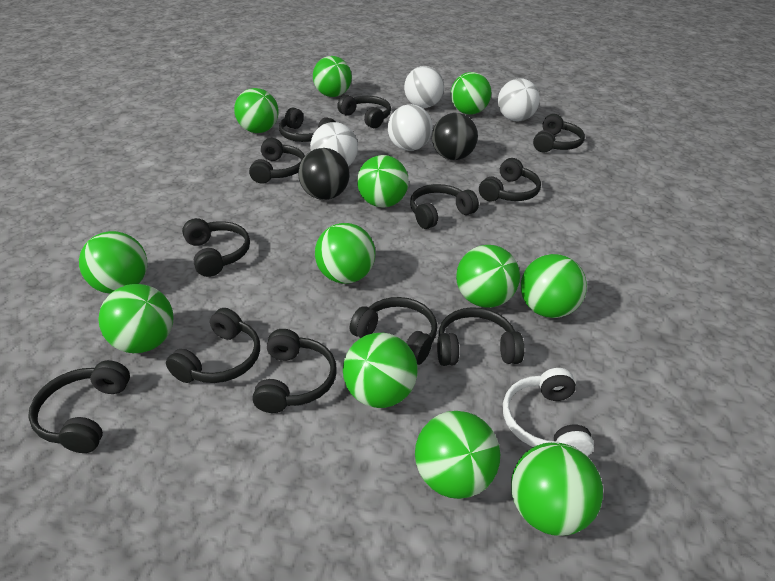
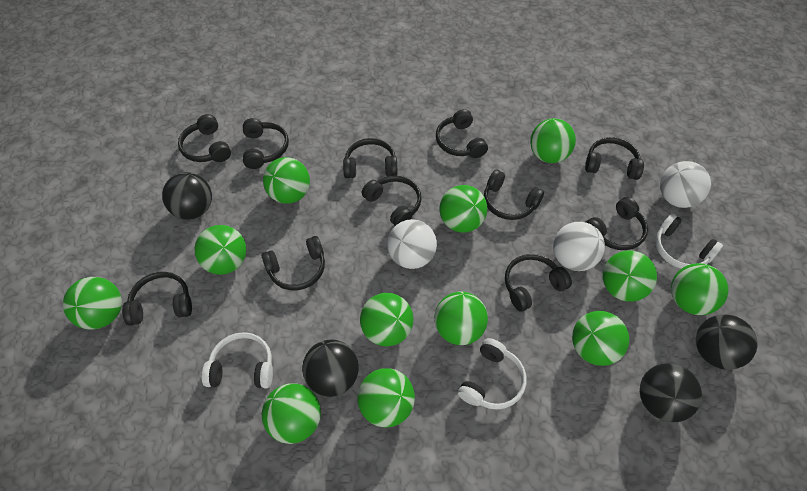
black ball: [298,148,350,200] [432,113,478,160] = 2 -> [162,172,212,220] [302,340,359,397] [640,363,702,422] [696,314,758,370] = 4
black headphones: [28,360,130,453] [166,308,260,383] [182,218,250,277] [249,138,305,184] [252,329,337,413] [279,108,336,142] [337,95,391,128] [350,297,437,365] [410,184,479,229] [437,307,524,366] [479,158,541,201] [533,114,585,153] = 12 -> [122,272,192,326] [178,114,231,162] [243,118,289,169] [262,236,325,290] [343,138,397,178] [362,175,422,226] [436,109,488,158] [484,170,544,220] [505,254,572,312] [585,137,644,180] [586,197,648,250] = 11
white ball: [310,122,358,166] [388,104,433,151] [404,66,444,108] [498,78,540,121] = 4 -> [387,219,437,269] [553,222,605,271] [660,161,711,208] = 3
white headphones: [503,368,594,456] = 1 -> [202,332,273,388] [458,338,526,410] [655,213,723,269] = 3

